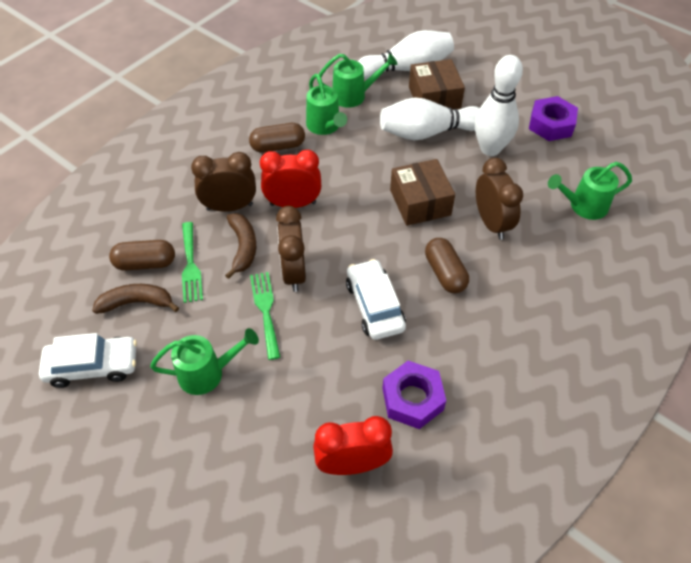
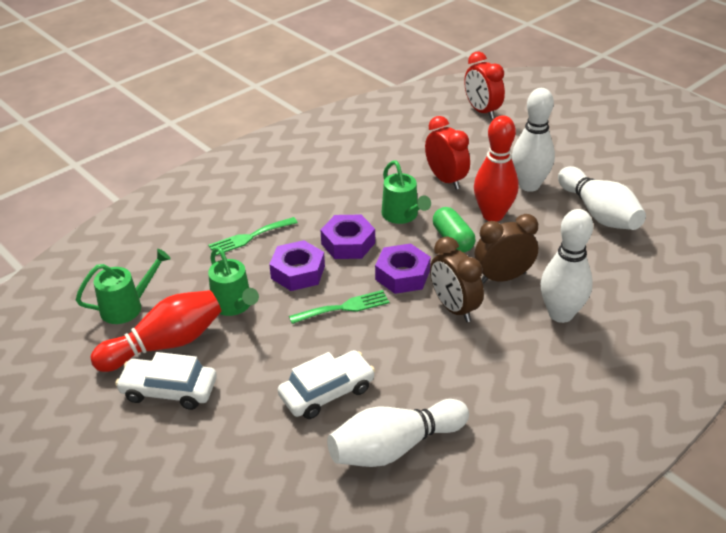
brown banana: [92,284,179,314] [225,213,256,279] = 2 -> none = 0
brown box: [390,159,455,226] [409,59,465,110] = 2 -> none = 0
brown capsule: [109,240,175,271] [249,123,305,153] [425,238,469,293] = 3 -> none = 0
brown clock: [191,152,256,212] [276,206,306,292] [476,158,523,240] = 3 -> [430,236,484,322] [475,214,538,283] = 2
green capsule: none = 0 -> [433,207,475,253] = 1
green watering can: [150,328,259,395] [306,74,347,135] [317,54,398,108] [548,162,632,220] = 4 -> [76,249,171,324] [208,247,259,316] [381,161,431,224] = 3
purple nut: [382,360,446,429] [529,96,578,141] = 2 -> [269,240,325,291] [320,215,375,259] [375,243,431,294] = 3
red bowling pin: none = 0 -> [91,290,222,372] [474,115,518,222] = 2
white bowling pin: [358,30,454,79] [380,97,480,140] [475,55,523,156] = 3 -> [327,399,469,467] [512,88,555,192] [541,209,593,323] [558,166,646,230] = 4

